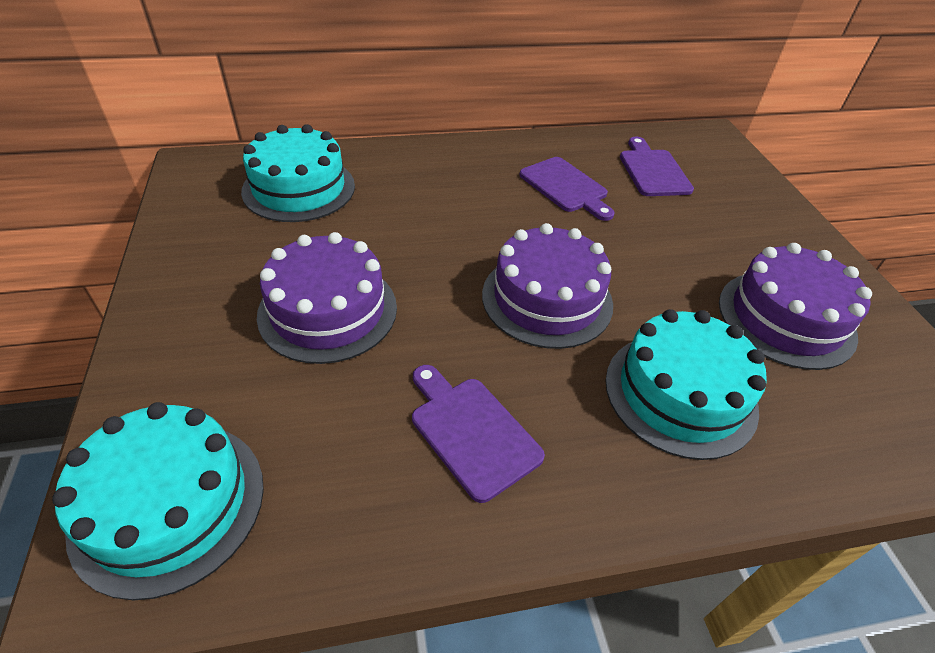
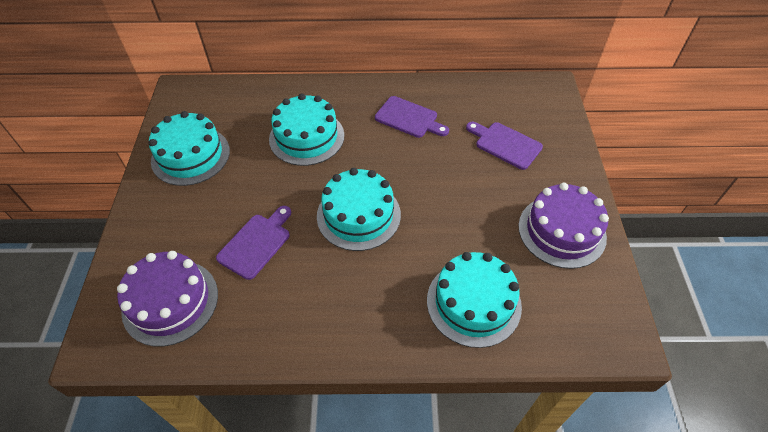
purple cake: [257,232,397,364] [482,223,613,349] [719,243,872,370] = 3 -> [117,251,218,347] [518,182,609,269] = 2
turquoise cake: [52,402,264,600] [241,124,355,222] [605,309,767,460] = 3 -> [149,111,230,186] [269,93,344,166] [317,168,401,251] [427,252,522,348] = 4

